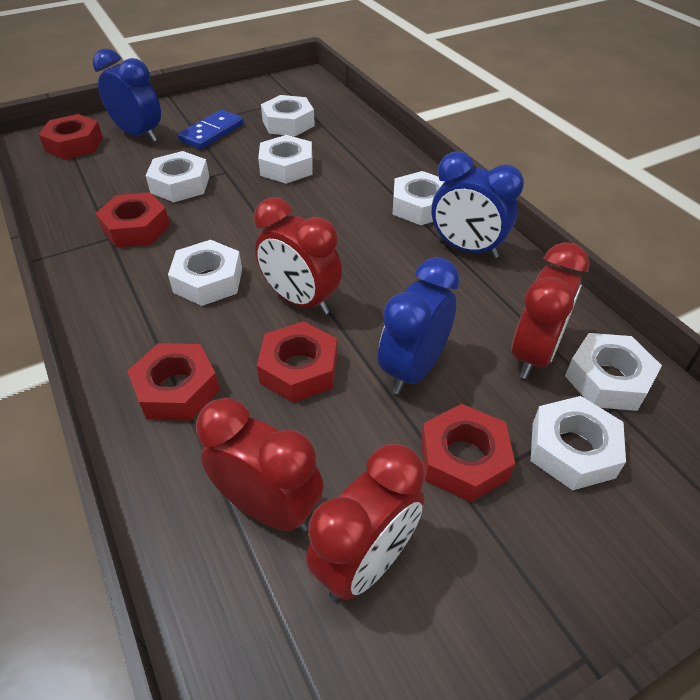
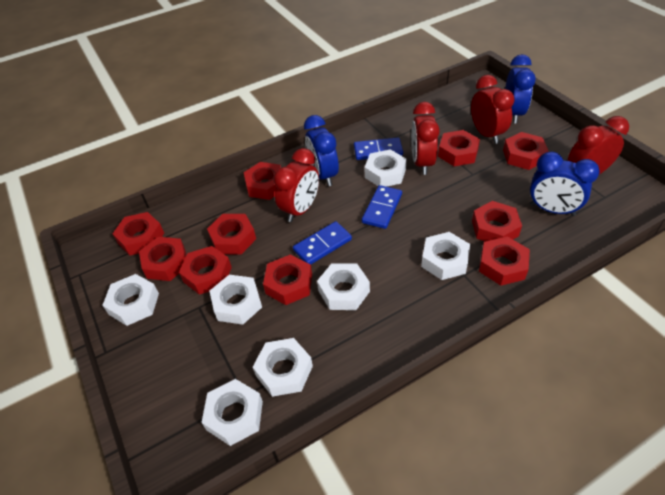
blue domino: [178,110,244,149] = 1 -> [293,221,352,265] [354,138,403,160] [362,185,402,229] = 3
red nut: [38,114,103,160] [96,192,170,248] [127,343,220,421] [257,321,337,403] [421,404,515,502] = 5 -> [113,212,164,256] [139,237,187,281] [179,246,232,295] [207,214,256,255] [244,162,281,200] [263,254,312,305] [438,130,480,166] [472,201,522,242] [479,236,530,286] [503,132,549,170] = 10

